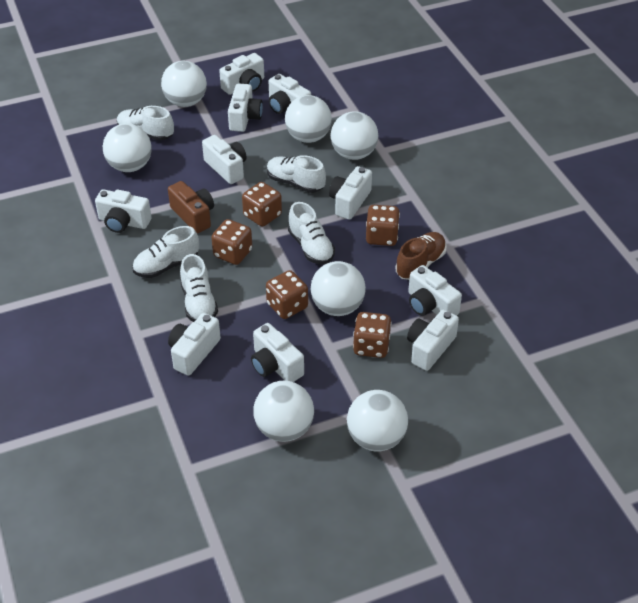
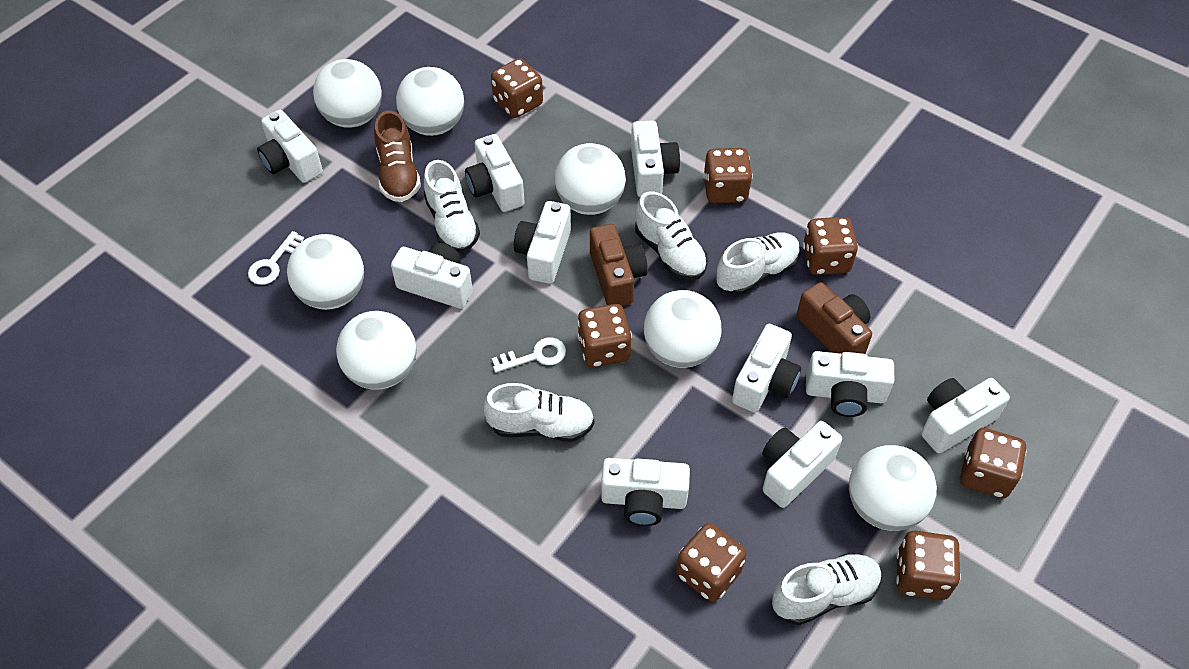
brown camera: [168,181,214,233] = 1 -> [590,224,648,306] [797,282,872,354] = 2
brown dice: [211,219,252,265] [242,182,282,227] [266,270,308,319] [353,312,392,358] [366,205,400,246] = 5 -> [491,58,543,118] [577,304,632,367] [676,523,747,602] [703,148,753,203] [803,217,858,275] [896,531,961,600] [960,428,1027,498] = 7
white key: none = 0 -> [248,231,304,285] [492,337,566,373] = 2

